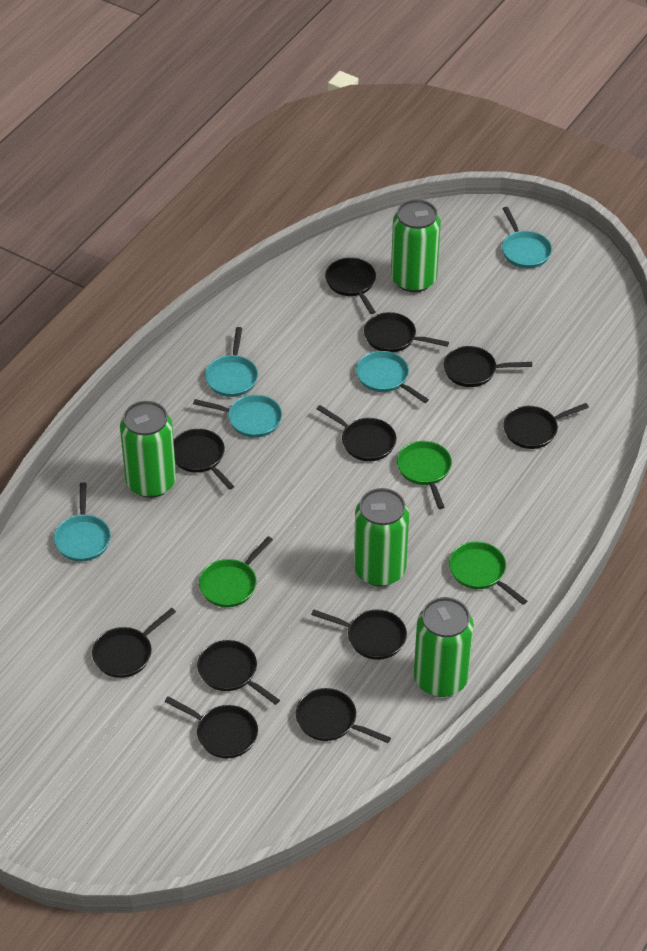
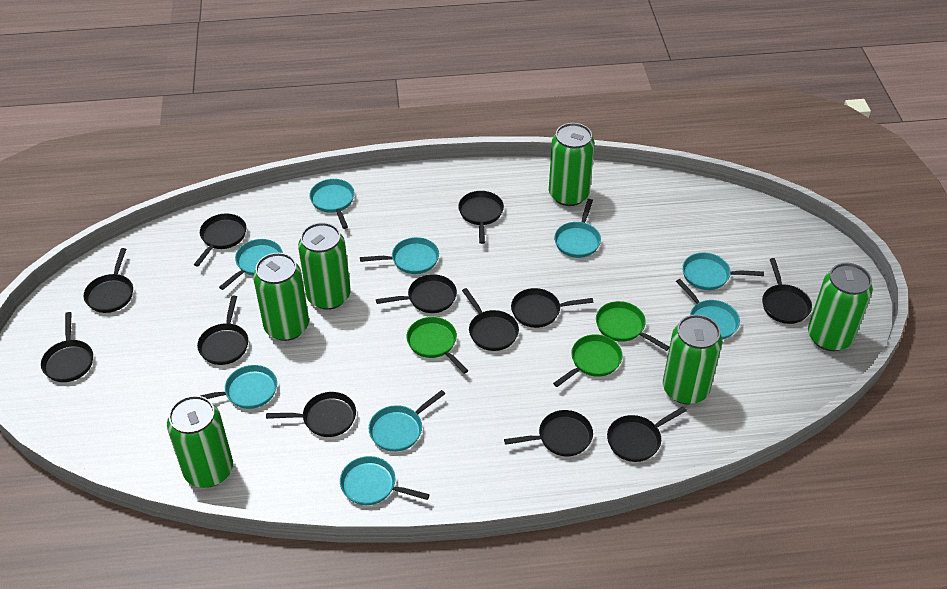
black pan: [92,608,176,678] [164,696,258,758] [174,429,234,490] [197,640,280,705] [296,688,391,743] [311,609,407,660] [317,405,396,461] [325,258,376,314] [364,312,449,352] [443,346,532,387] [504,403,589,449] = 11 -> [41,312,93,382] [84,248,133,313] [194,213,246,267] [197,296,248,365] [266,392,356,437] [376,274,457,313] [458,191,504,244] [462,288,519,351] [504,410,593,456] [511,288,593,328] [607,406,687,462] [762,258,812,324] = 12
green can: [120,401,176,498] [354,488,409,587] [391,199,441,292] [414,597,474,697] = 4 -> [167,395,233,488] [253,253,309,341] [298,222,351,310] [549,123,595,206] [663,314,722,405] [808,263,873,351] = 6
turquoise pan: [54,483,111,561] [193,395,282,438] [205,327,258,397] [356,351,429,403] [502,207,552,268] = 5 -> [200,365,277,409] [219,239,283,290] [309,179,355,229] [340,456,430,505] [360,237,439,274] [369,390,445,452] [554,199,601,258] [676,279,740,339] [682,253,764,290] = 9

